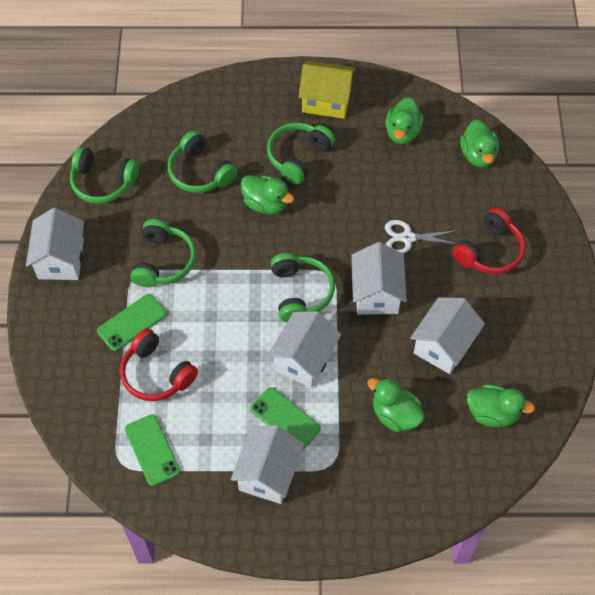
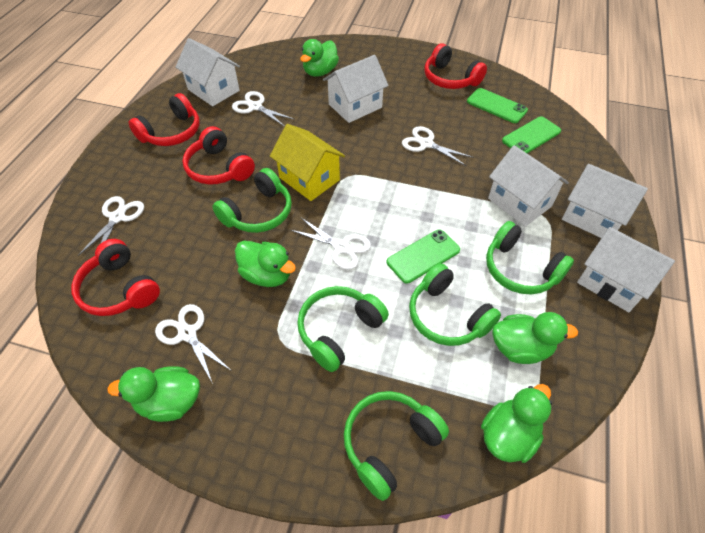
red headphones: [120,328,198,401] [452,208,525,274] = 2 -> [71,239,160,316] [128,93,200,146] [182,126,255,185] [424,43,487,89] = 4
white scissors: [385,220,458,254] = 1 -> [78,196,144,256] [155,304,230,384] [232,91,295,127] [291,218,371,270] [402,126,473,166] = 5

